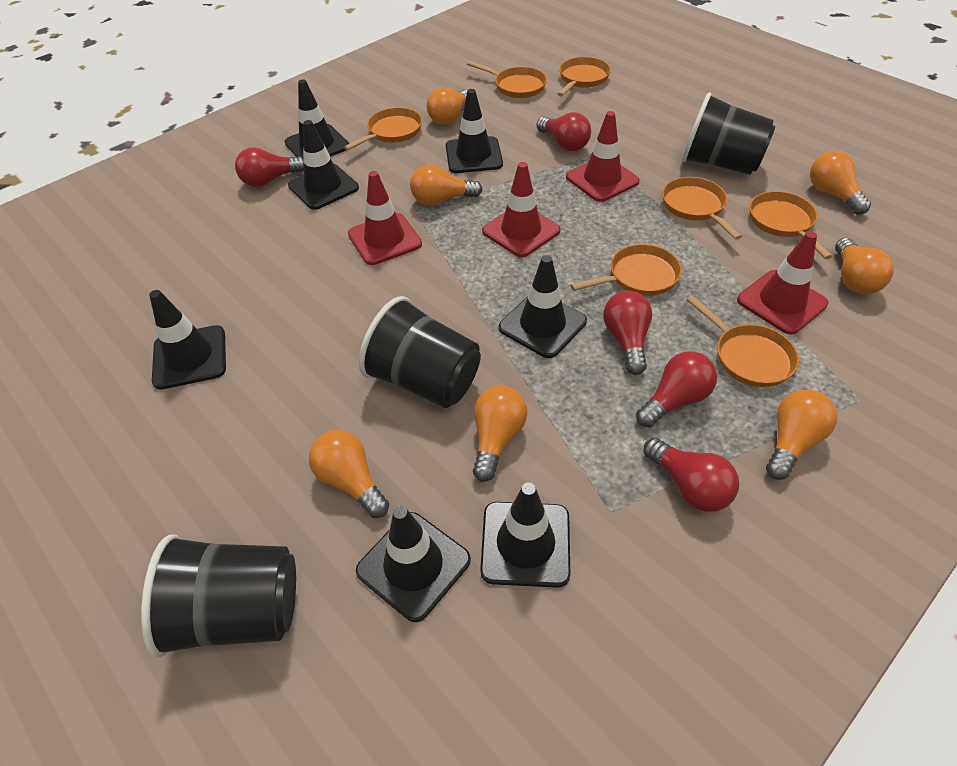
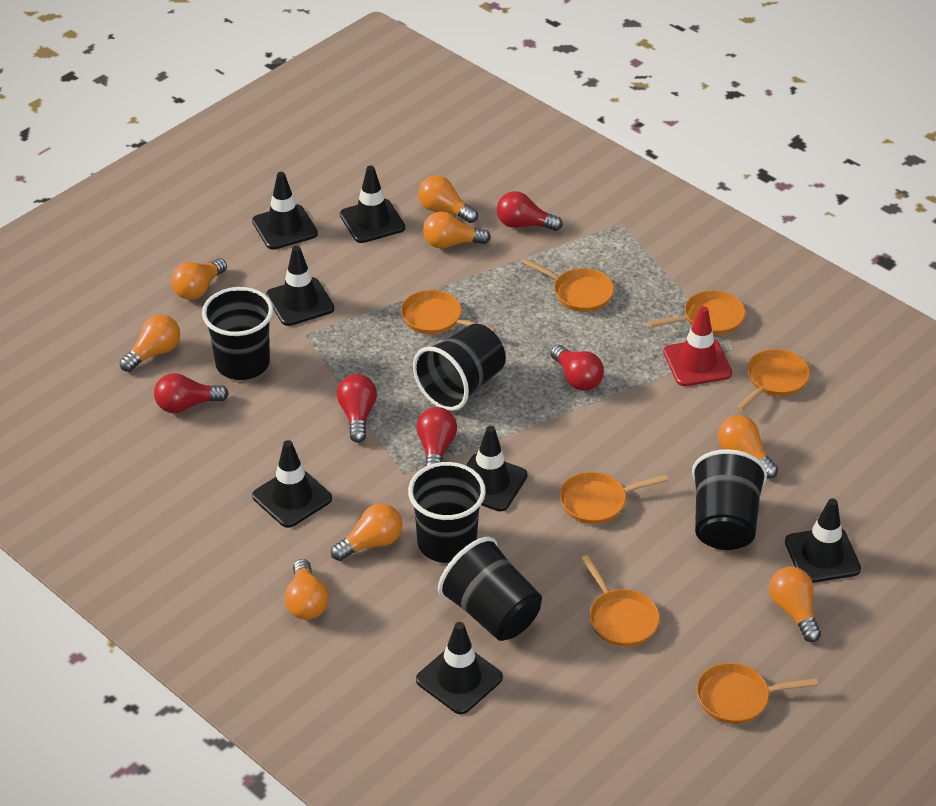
black cup: [141,535,296,657] [359,296,481,408] [682,92,775,175] = 3 -> [202,287,273,380] [408,462,486,563] [413,324,506,411] [438,537,542,641] [692,449,767,550] = 5
orange light bulb: [309,430,389,518] [410,165,483,206] [427,87,467,125] [473,386,527,482] [766,390,837,480] [810,151,871,215] [835,238,894,294] = 7 -> [120,314,180,372] [171,258,227,300] [285,559,329,620] [331,504,402,561] [418,175,478,223] [423,211,491,248] [718,415,778,479] [769,567,821,642] = 8
red traffic cone: [348,171,422,265] [482,162,561,257] [566,111,640,202] [737,231,829,335] = 4 -> [663,306,732,386] = 1

